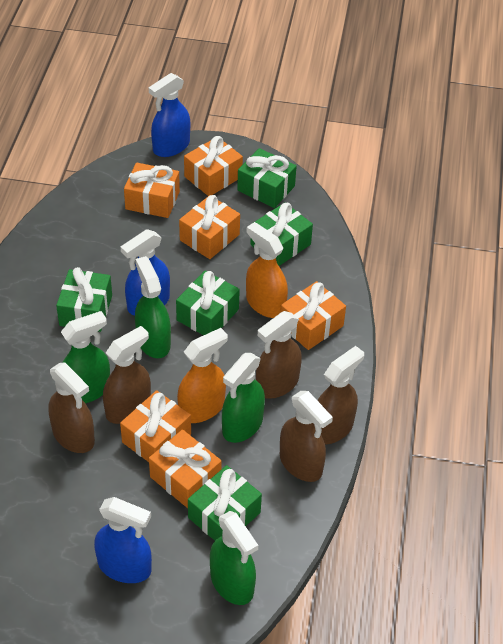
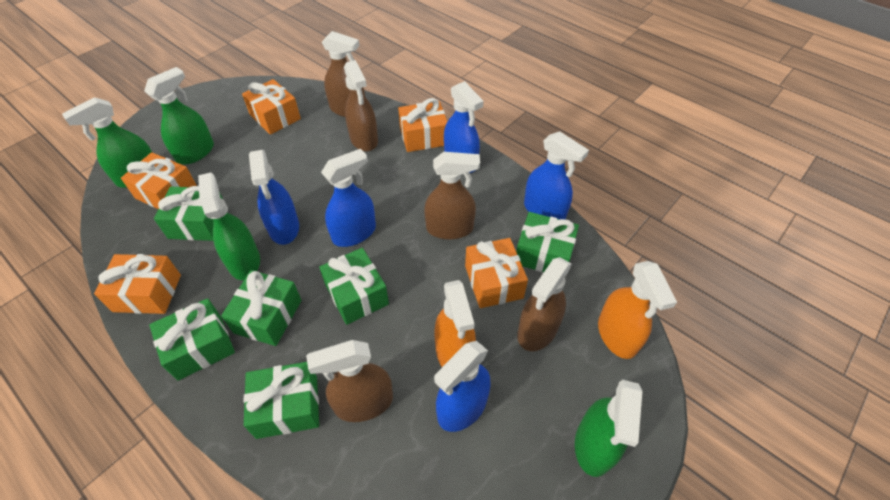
blue spray bottle: [94,497,152,583] [121,229,170,316] [149,73,190,157] = 3 -> [249,150,299,245] [321,149,376,247] [434,341,491,432] [444,81,484,173] [524,131,589,219] = 5
green gift: [56,267,112,332] [176,271,240,335] [188,465,262,541] [237,148,296,208] [250,203,313,266] = 5 -> [149,298,235,381] [154,186,223,241] [221,270,302,346] [244,362,319,439] [319,248,389,325] [516,212,579,272] = 6
orange gift: [120,390,191,462] [124,162,180,218] [149,429,222,508] [179,195,240,259] [184,136,243,196] [280,281,346,350] = 6 -> [94,254,181,314] [121,152,197,209] [242,79,301,135] [398,98,447,152] [465,238,528,308] = 5

